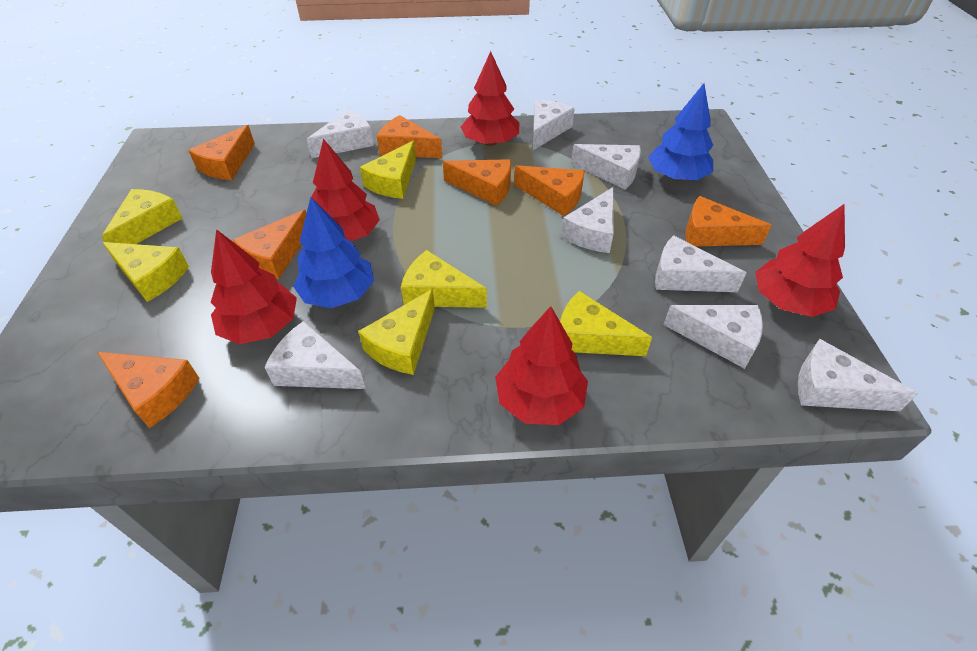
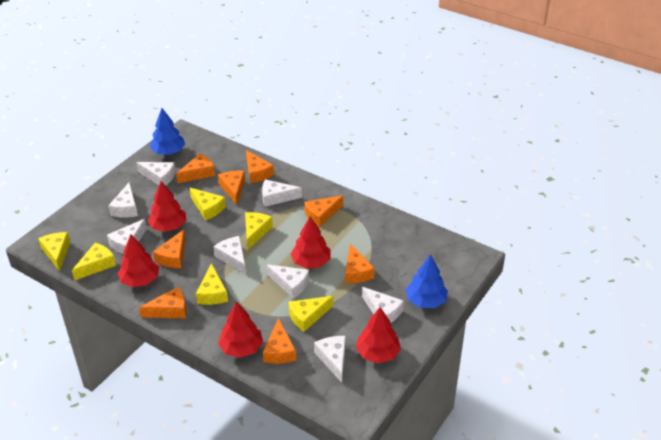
orange cheese: [97,352,200,428] [188,125,255,180] [233,210,306,279] [377,115,443,158] [443,159,511,206] [514,165,585,216] [686,196,772,247] = 7 -> [139,287,187,318] [153,229,186,268] [176,154,215,183] [218,171,245,205] [246,150,274,183] [263,318,296,364] [304,195,343,227] [345,243,375,283] = 8

